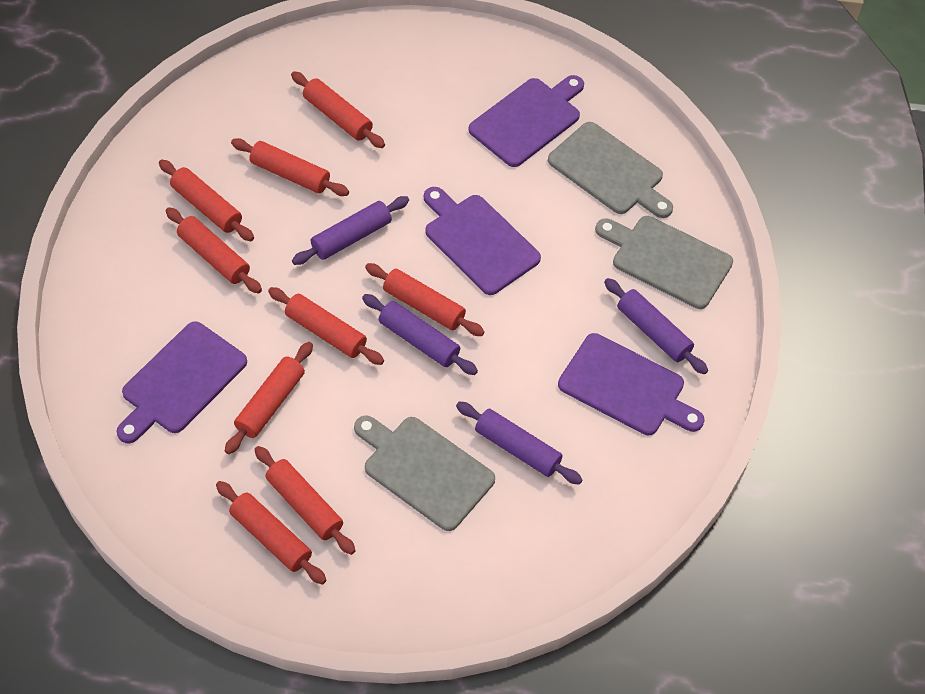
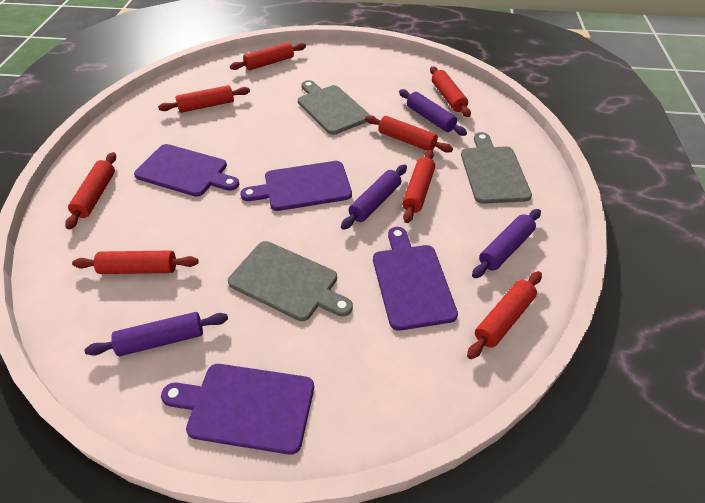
red rolling pin: [159,160,254,241] [166,207,262,294] [216,481,326,585] [225,342,313,454] [231,138,349,196] [254,446,356,555] [268,287,384,365] [291,71,385,148] [365,263,485,336] = 9 -> [65,152,116,229] [72,250,199,274] [158,85,250,113] [230,42,306,70] [365,115,453,153] [402,150,435,223] [430,66,471,117] [467,271,542,359] = 8

